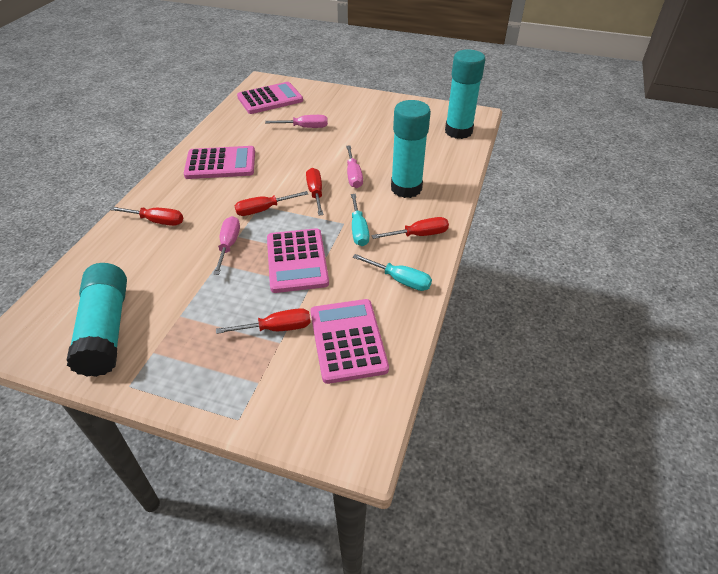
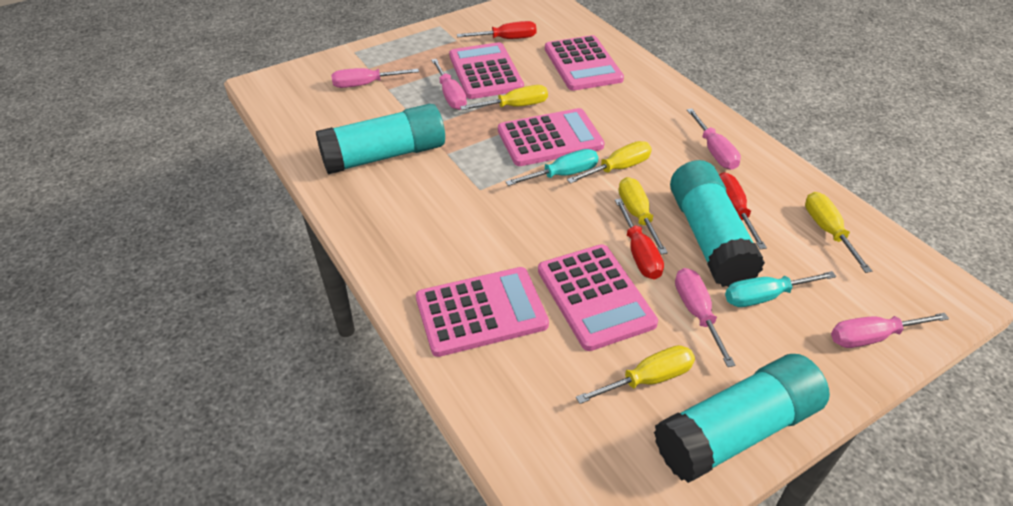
pink calculator: [184,146,255,179] [237,82,303,114] [267,228,329,293] [310,299,389,384] = 4 -> [416,267,549,357] [449,42,524,99] [498,108,605,166] [538,244,658,351] [545,35,624,91] = 5
pink screwdriver: [213,216,240,275] [265,115,328,128] [346,146,363,188] = 3 -> [331,68,419,88] [431,59,467,110] [675,268,736,367] [687,108,741,170] [831,313,949,348] = 5
red screwdriver: [110,207,183,226] [216,308,311,334] [234,191,308,216] [306,168,323,215] [372,217,449,239] = 5 -> [457,21,537,39] [615,198,664,279] [719,172,767,249] = 3
yellow screwdriver: none = 0 -> [460,85,548,110] [567,141,652,184] [576,345,695,404] [619,177,668,254] [805,192,872,273] = 5

